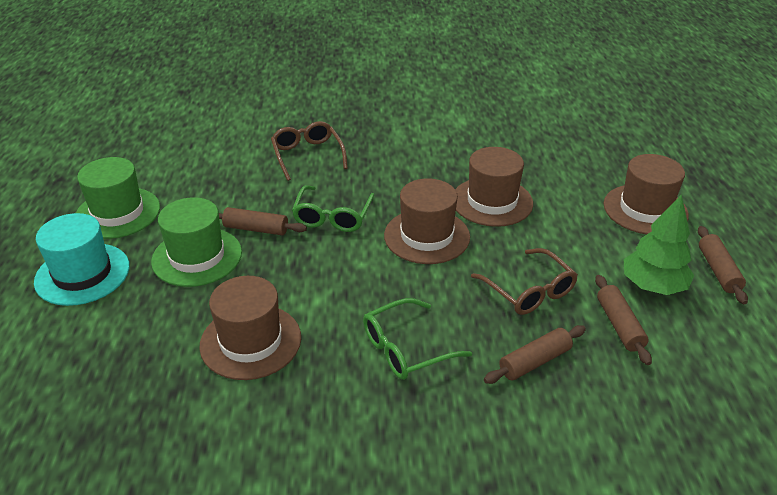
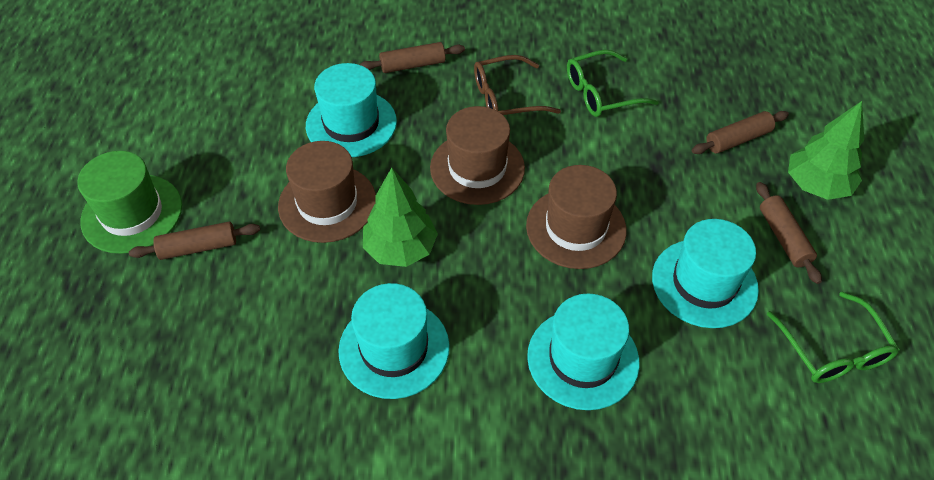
brown glasses: [271,121,348,181] [471,248,578,315] = 2 -> [474,55,561,115] = 1
brown hat: [199,276,301,380] [384,178,470,264] [455,147,533,227] [603,154,689,234] = 4 -> [278,141,376,243] [430,106,525,205] [526,165,627,269] = 3
green hat: [76,157,160,239] [151,197,242,287] = 2 -> [77,151,182,254] = 1
green tree: [623,194,694,295] = 1 -> [363,168,438,267] [788,101,864,200] = 2
turquoise hat: [34,213,130,306] = 1 -> [306,63,397,157] [338,283,450,399] [527,294,640,410] [652,219,759,328] = 4

